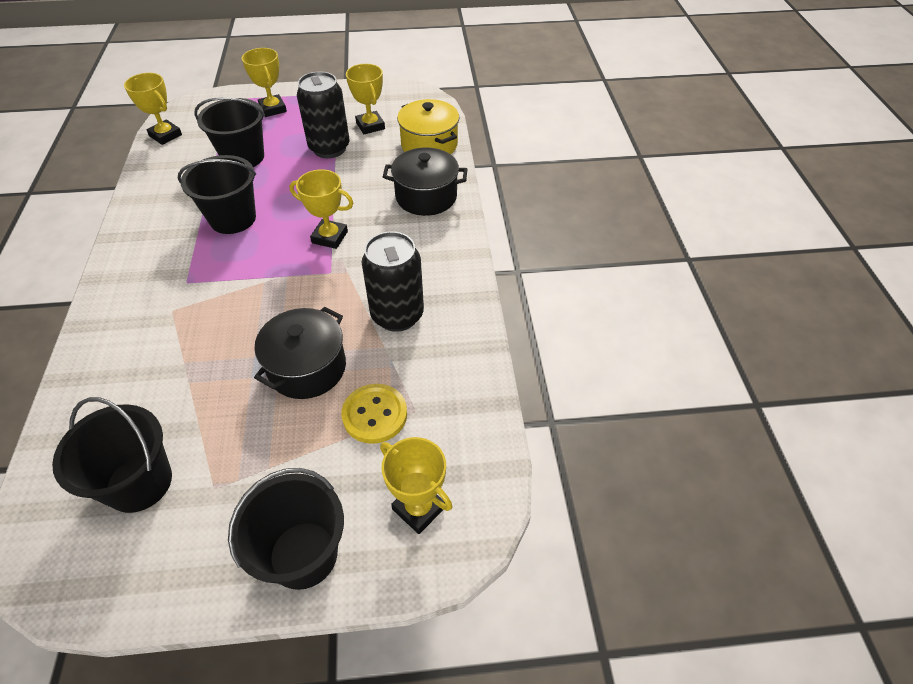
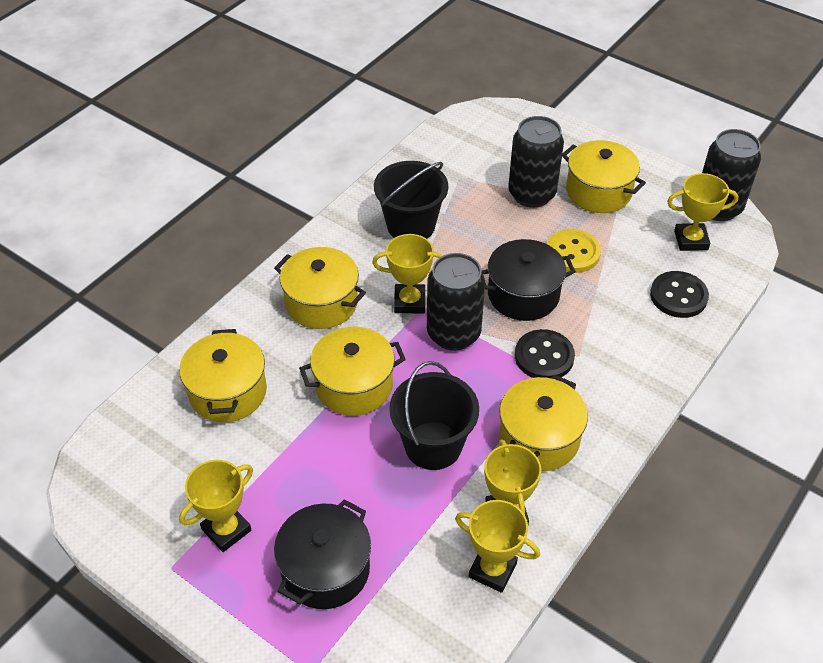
black bucket: [52,397,172,513] [178,155,256,234] [195,97,265,167] [228,468,344,590] = 4 -> [374,161,448,239] [389,361,479,470] = 2
black button: none = 0 -> [515,329,575,378] [650,271,709,318] = 2
black can: [297,71,350,158] [362,231,424,332] = 2 -> [427,253,485,351] [508,116,564,208] [702,129,761,221] = 3
yellow pot: [397,99,460,154] = 1 -> [179,329,267,422] [274,247,366,329] [299,327,406,416] [499,375,588,471] [562,140,646,213] = 5

